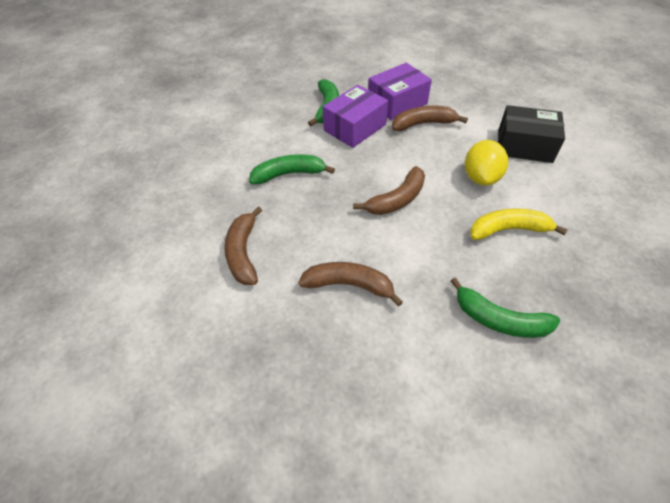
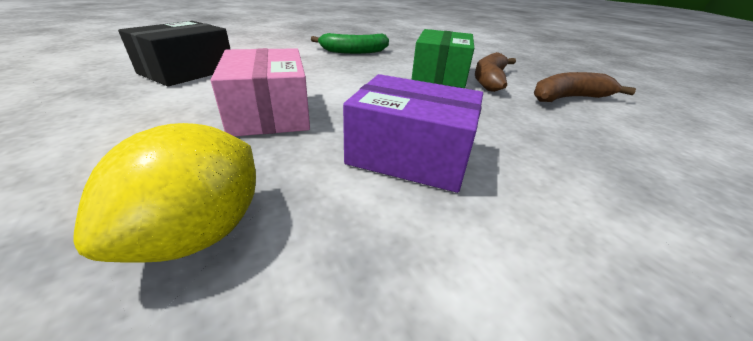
brown banana: [224,207,262,285] [298,262,403,307] [353,166,425,215] [392,106,468,131] = 4 -> [475,52,516,92] [534,72,636,102] = 2
green banana: [249,154,335,184] [308,79,339,126] [451,277,560,338] = 3 -> [311,33,389,54] = 1
green box: none = 0 -> [411,29,474,88] = 1
pink box: none = 0 -> [210,48,310,136] = 1
purple box: [323,85,388,148] [368,63,432,120] = 2 -> [343,74,483,193] = 1
yellow banana: [470,208,568,240] = 1 -> none = 0

